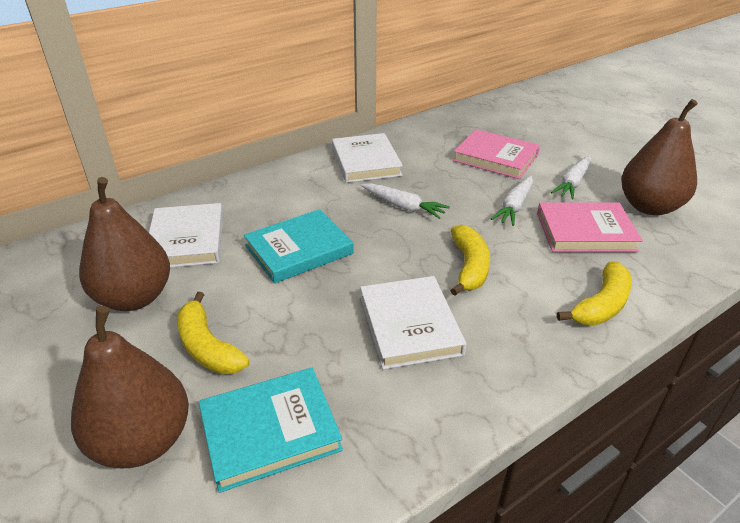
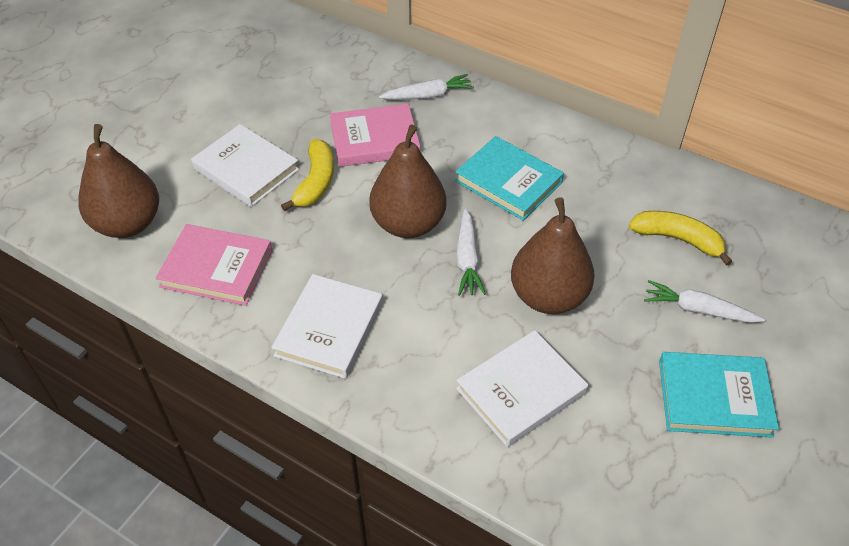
yellow banana: [177,292,250,374] [450,224,490,296] [557,261,632,325] = 3 -> [281,139,334,211] [629,211,732,266] = 2

